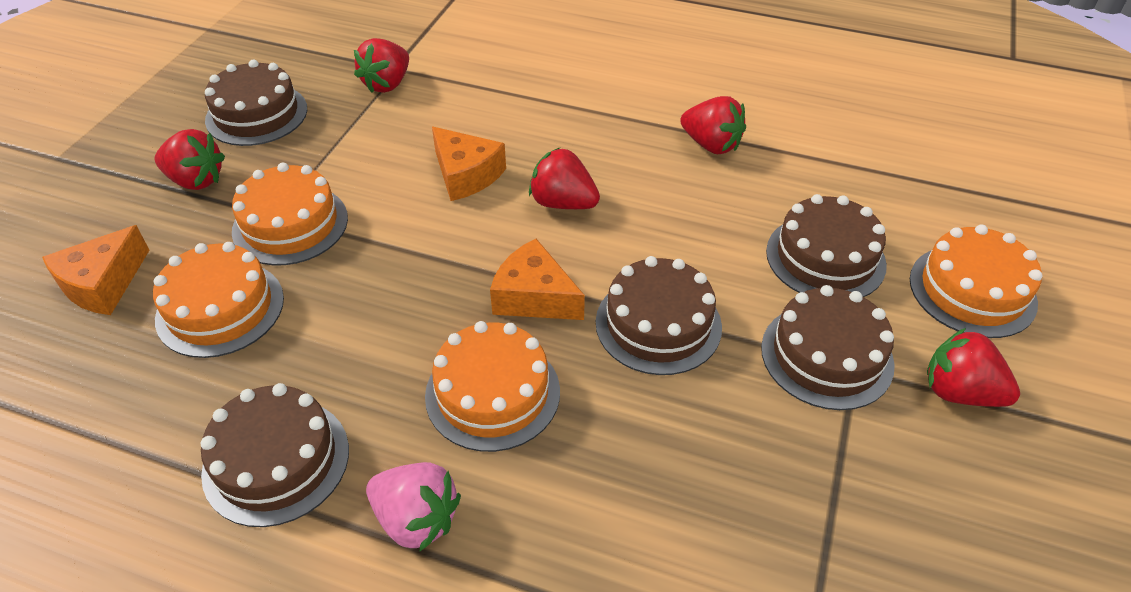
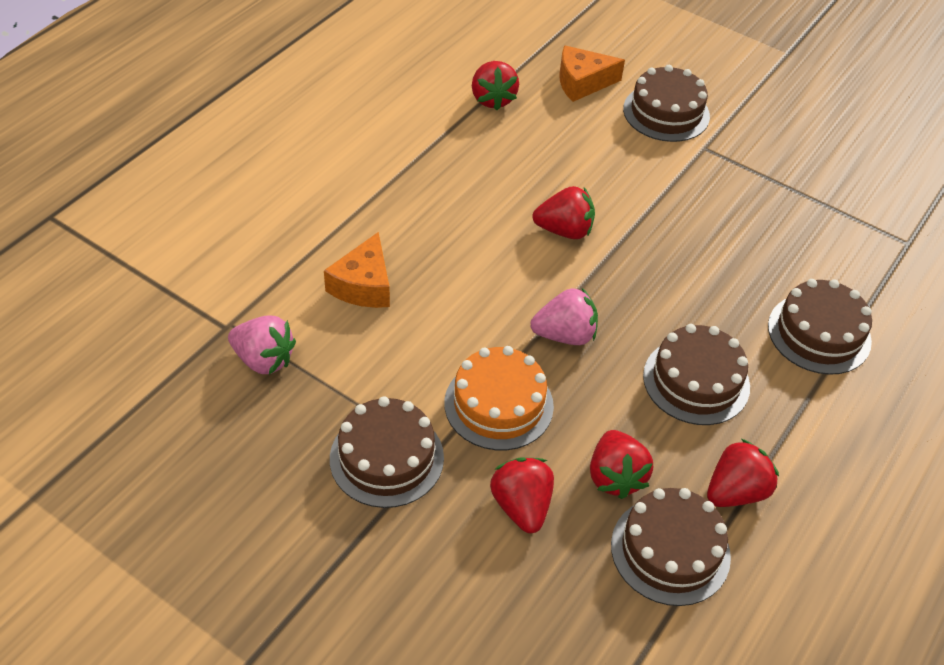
orange cake: [153,242,284,358] [232,163,348,265] [425,321,560,452] [910,225,1042,338] = 4 -> [444,346,554,450] = 1
orange cheese: [42,225,149,315] [432,127,506,201] [490,239,585,320] = 3 -> [324,232,390,308] [560,45,625,102] = 2
pink strawberry: [366,462,461,551] = 1 -> [228,315,296,375] [531,288,598,345] = 2

